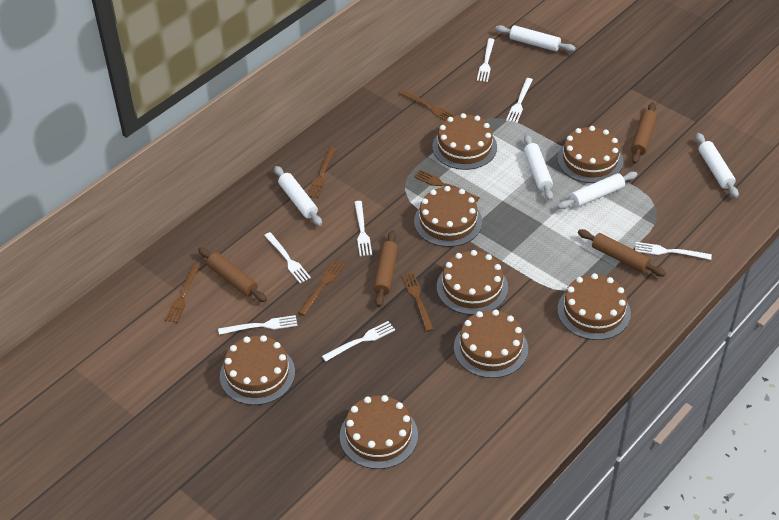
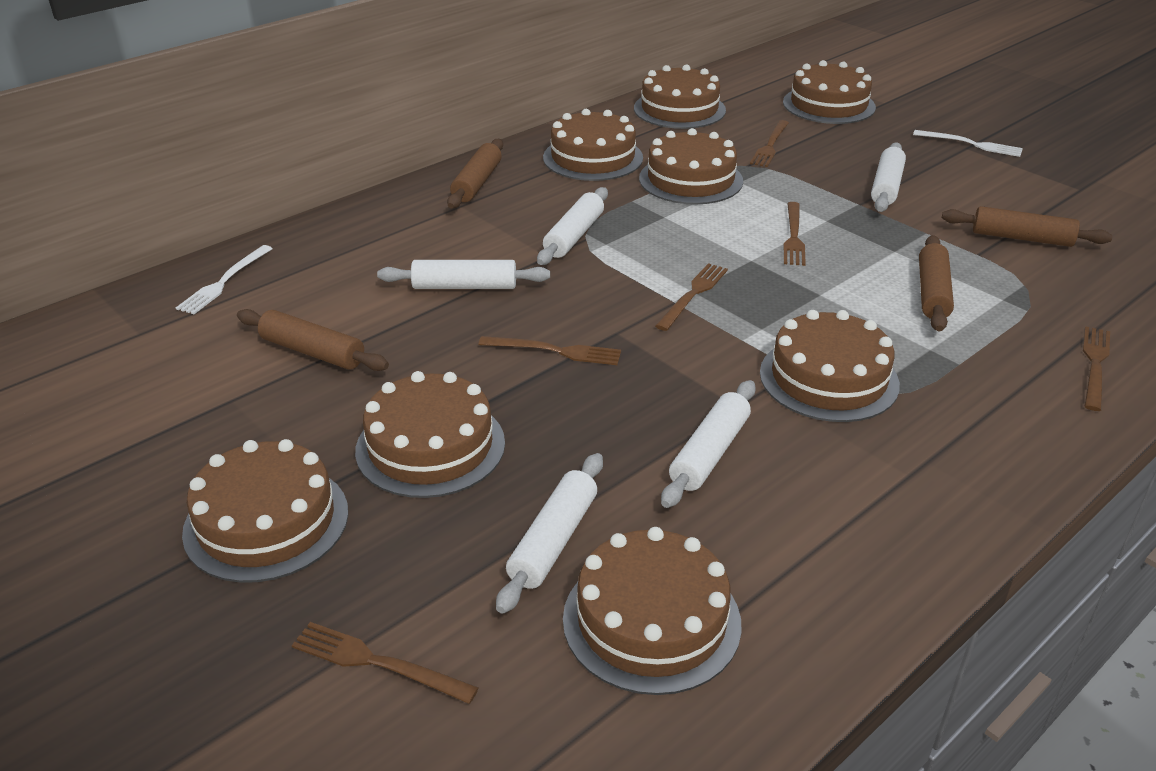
white fork: [218,315,298,335] [264,232,311,283] [322,321,395,361] [354,201,372,256] [477,38,495,82] [506,78,533,123] [635,242,712,260] = 7 -> [176,245,273,314] [913,130,1023,157] = 2

